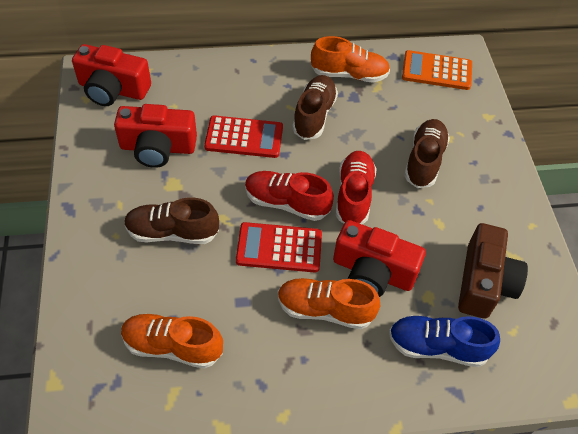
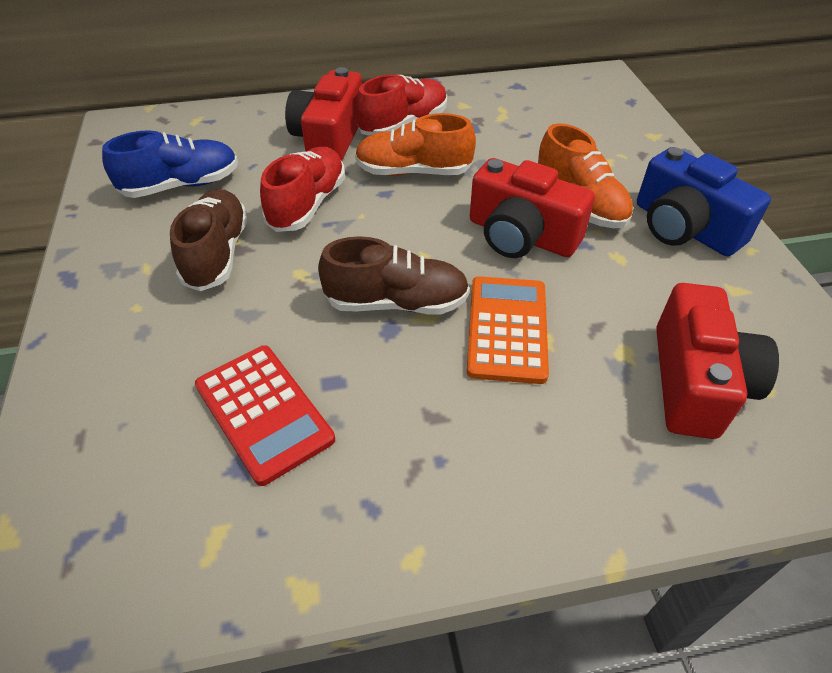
blue camera: none = 0 -> [637,147,771,257] = 1
brown camera: [458,223,528,319] = 1 -> none = 0
brown shoe: [124,197,219,244] [292,75,338,140] [404,119,450,188] = 3 -> [170,189,248,291] [318,236,470,315] = 2
orange shoe: [121,313,223,369] [278,278,380,329] [311,36,390,83] = 3 -> [355,113,476,176] [538,123,633,228] = 2
red calculator: [204,115,283,158] [236,222,322,273] = 2 -> [195,345,335,486] = 1

